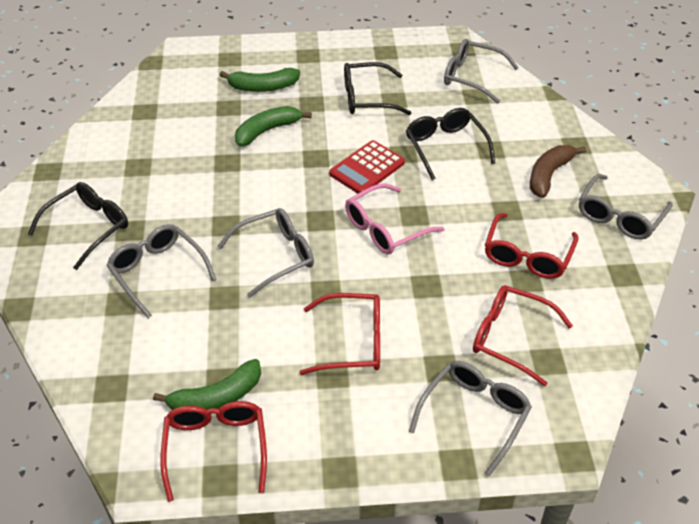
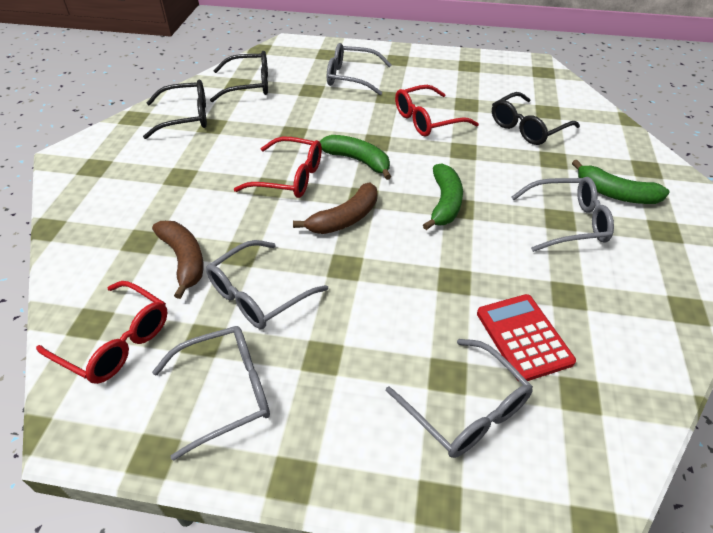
brown banana: [530,145,586,198] = 1 -> [152,221,204,299] [293,183,377,234] = 2
pink glasses: [345,183,445,254] = 1 -> none = 0
red glasses: [160,401,267,502] [300,293,380,375] [473,285,573,386] [485,213,579,279] = 4 -> [36,281,168,384] [234,137,322,198] [395,85,479,137] = 3

